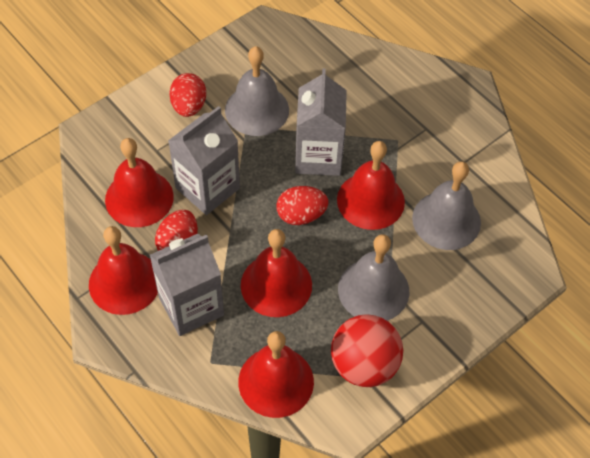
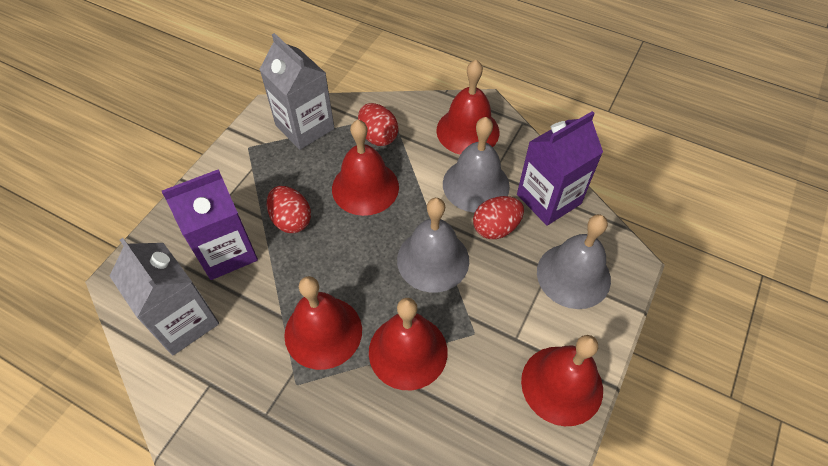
grey carton: [150,234,224,336] [168,106,240,215] [295,68,347,176] = 3 -> [109,238,219,355] [259,33,334,150] = 2
purple carton: none = 0 -> [162,169,258,280] [517,111,603,226] = 2
red ball: [331,314,403,387] = 1 -> none = 0

